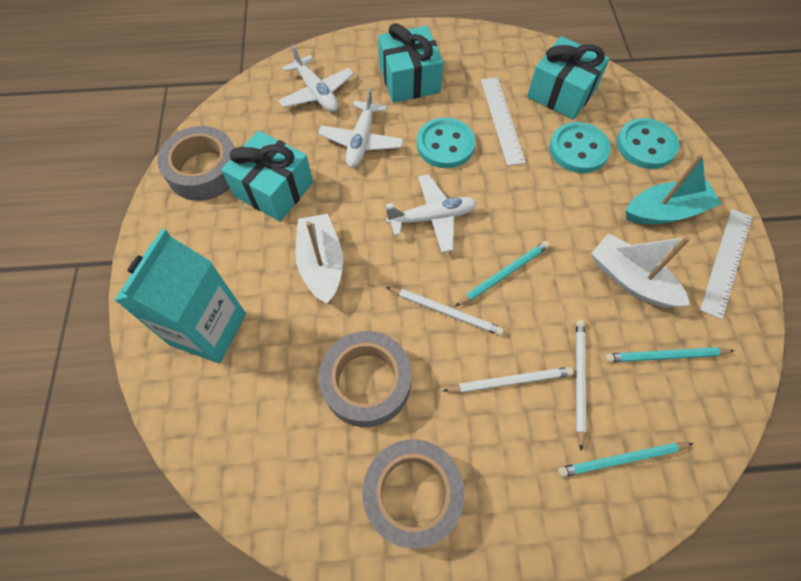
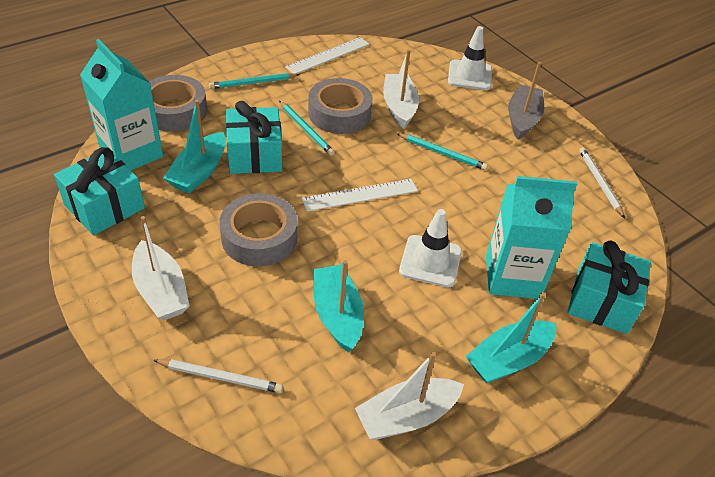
grey boat: none = 0 -> [508,62,544,139] = 1
turquoise boat: [626,154,721,224] = 1 -> [163,100,226,193] [313,260,364,353] [466,292,556,384] = 3
turquoise button: [417,117,475,168] [549,122,611,173] [617,118,680,169] = 3 -> none = 0
turquoise carton: [115,229,246,363] = 1 -> [80,39,163,170] [486,176,577,299] = 2
white boat: [295,214,343,304] [591,234,691,308] = 2 -> [132,216,190,320] [355,352,464,440] [383,49,419,129] = 3
white pencil: [386,287,504,336] [443,367,574,393] [576,320,586,451] = 3 -> [153,359,283,393] [579,147,625,219] = 2
white plane: [278,45,354,112] [318,87,404,168] [386,174,477,253] = 3 -> none = 0
white traffic cone: none = 0 -> [399,209,462,287] [448,26,492,90] = 2

